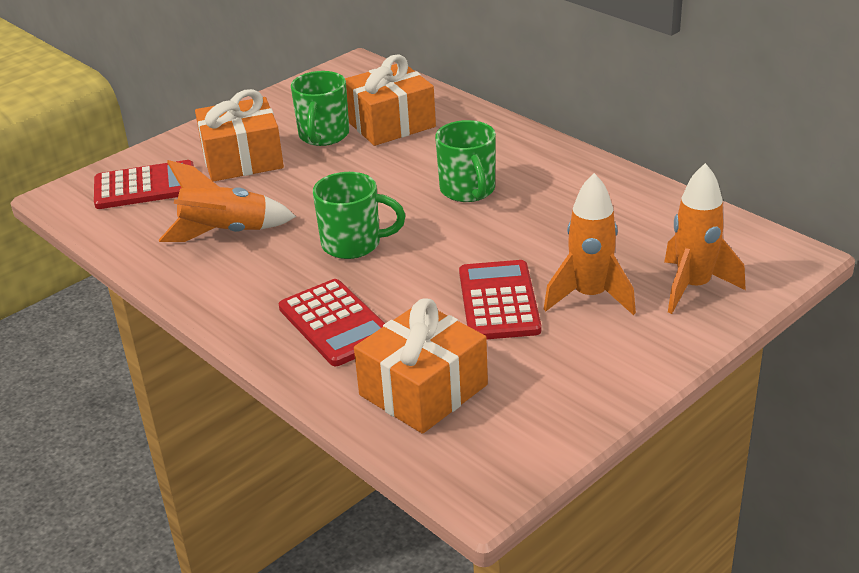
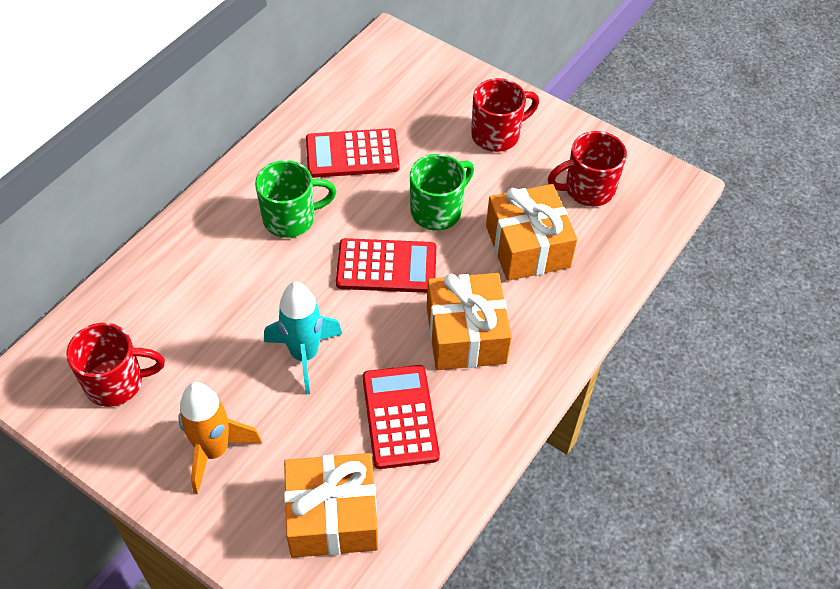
green mug: [291,71,349,146] [313,172,406,259] [435,120,496,202] = 3 -> [255,160,337,238] [410,154,474,231] = 2
orange rocket: [159,160,296,242] [544,173,636,315] [664,163,746,314] = 3 -> [178,382,262,494] = 1
red mug: none = 0 -> [66,323,165,407] [471,78,539,152] [548,131,627,207] = 3
turquoise rocket: none = 0 -> [264,282,342,395] = 1

